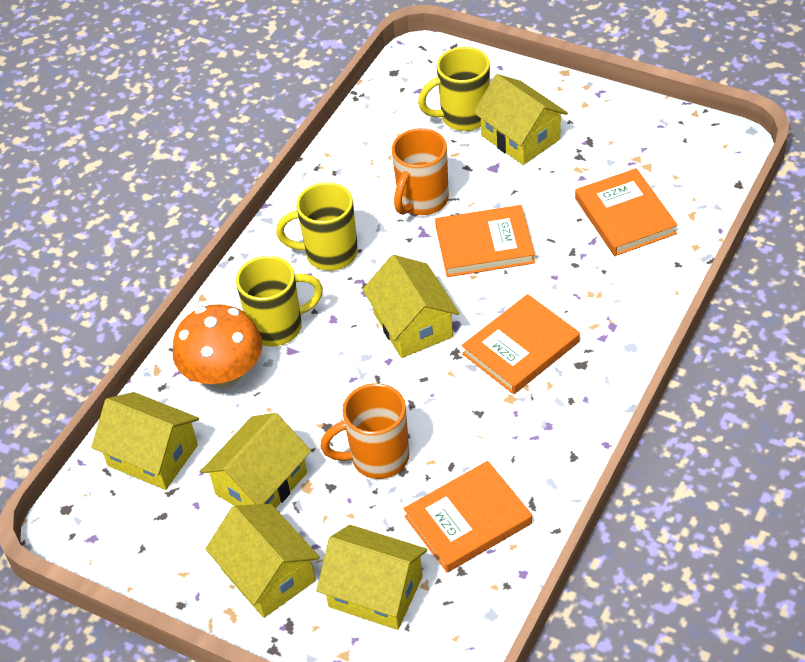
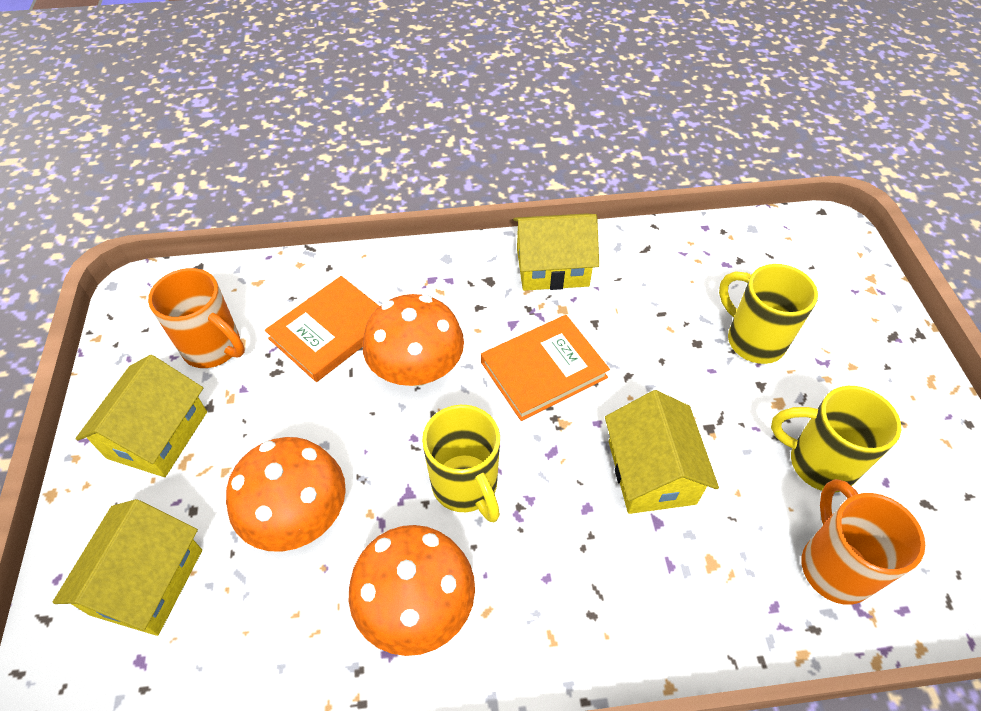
orange book: [403,461,532,572] [435,205,535,277] [462,294,580,394] [575,168,678,256] = 4 -> [265,276,379,382] [481,315,610,421] = 2
orange mushroom: [173,304,262,389] = 1 -> [226,437,346,552] [349,525,475,656] [363,294,464,386] = 3
yellow house: [92,392,199,490] [200,413,311,509] [206,504,320,618] [317,525,427,630] [362,255,460,358] [473,74,568,165] = 6 -> [52,499,202,636] [76,355,207,477] [513,213,599,291] [605,390,719,514] = 4

